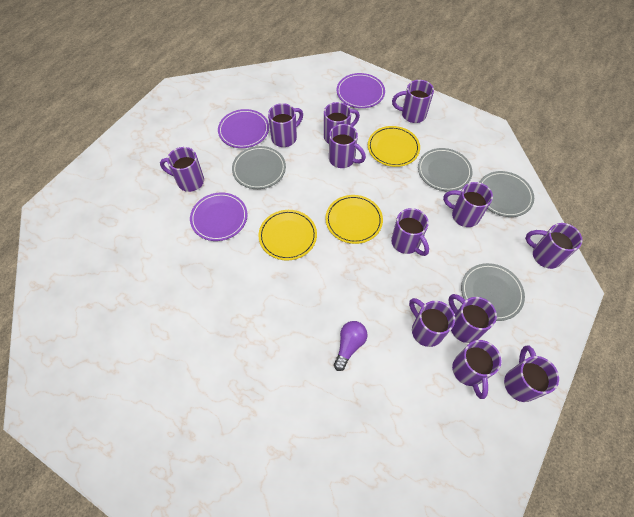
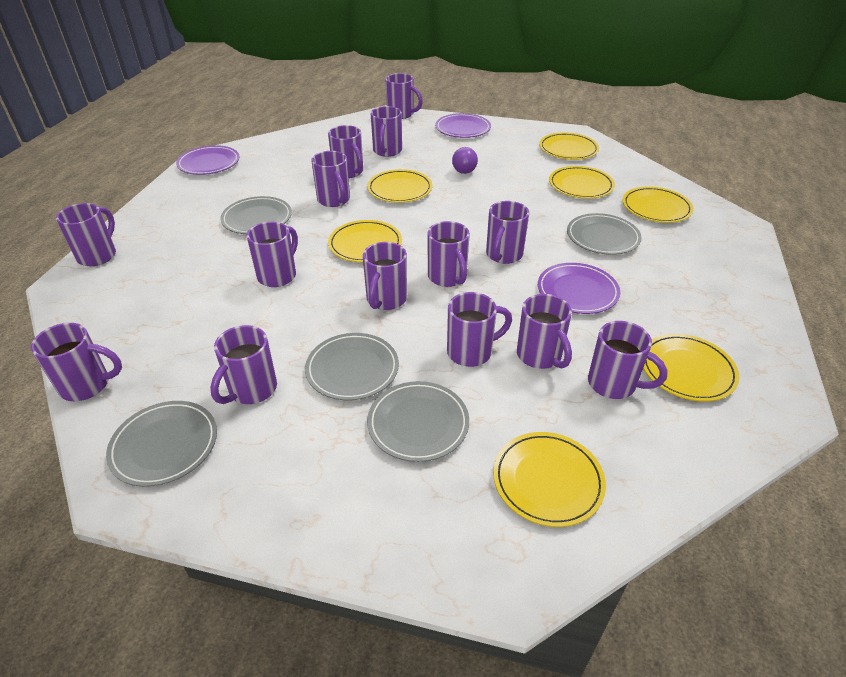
grey plate: [232,146,286,189] [418,148,473,191] [461,263,525,321] [479,171,534,217] = 4 -> [106,401,217,487] [220,196,292,234] [305,333,399,400] [367,381,469,462] [567,213,641,255] = 5
purple mug: [160,147,204,192] [268,103,303,147] [324,102,360,144] [329,124,366,168] [391,208,429,256] [392,80,434,123] [409,298,455,347] [443,182,493,227] [448,294,497,343] [452,340,502,399] [504,345,559,402] [525,223,582,269] = 12 -> [31,323,122,401] [56,203,116,266] [210,325,277,404] [246,222,298,287] [311,151,350,207] [328,125,363,178] [363,242,407,310] [371,106,402,157] [385,73,423,119] [427,221,470,287] [447,292,512,367] [486,201,529,264] [517,294,572,369] [588,321,668,399] = 14
yellow plate: [259,210,317,260] [325,195,383,244] [368,126,420,167] = 3 -> [328,220,402,262] [367,169,432,203] [493,432,606,527] [539,132,599,160] [549,166,615,199] [623,186,694,223] [643,334,740,402] = 7

